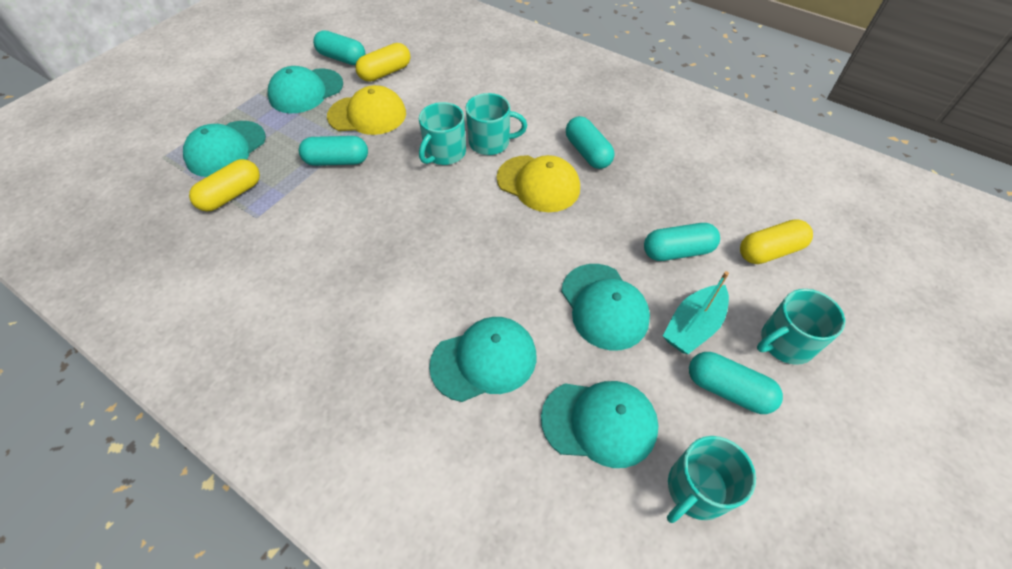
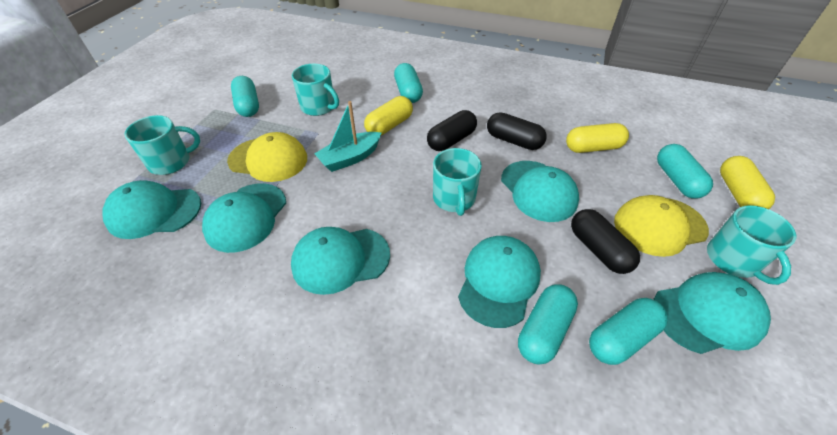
black capsule: none = 0 -> [427,110,477,151] [487,112,547,150] [571,209,640,274] = 3
turquoise cap: [183,121,266,177] [268,66,343,113] [429,317,536,402] [541,381,658,468] [561,264,650,351] = 5 -> [102,180,201,239] [202,183,286,253] [291,227,390,295] [458,236,541,328] [501,161,579,222] [653,272,771,354] = 6

